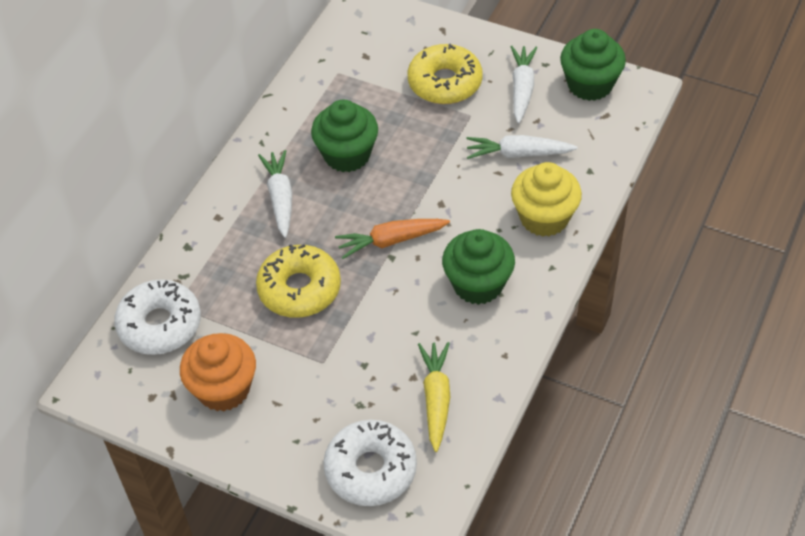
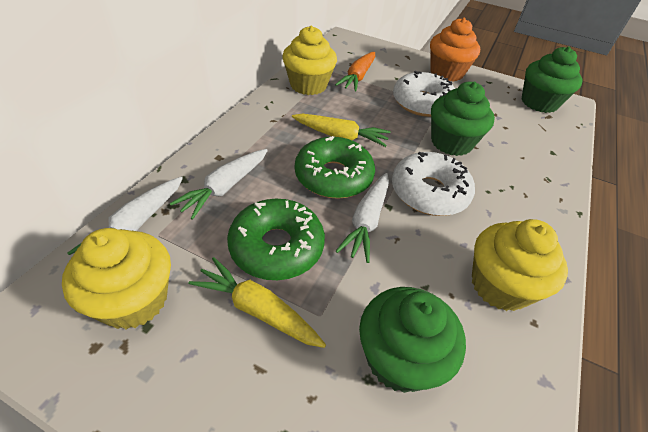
green donut: none = 0 -> [227,199,325,280] [295,136,375,199] = 2
yellow carrot: [418,342,450,452] = 1 -> [188,257,326,348] [292,114,391,147] = 2
yellow cupcake: [511,162,582,237] = 1 -> [62,228,171,329] [282,26,337,95] [472,219,568,311] = 3
yellow donut: [256,244,341,318] [408,44,483,104] = 2 -> none = 0

